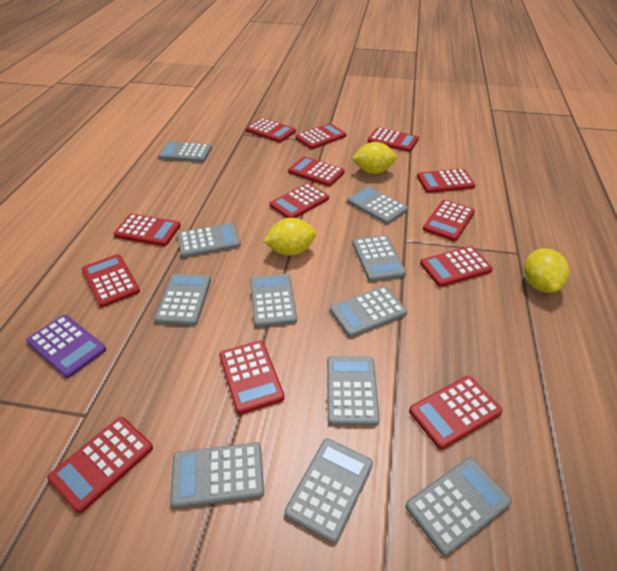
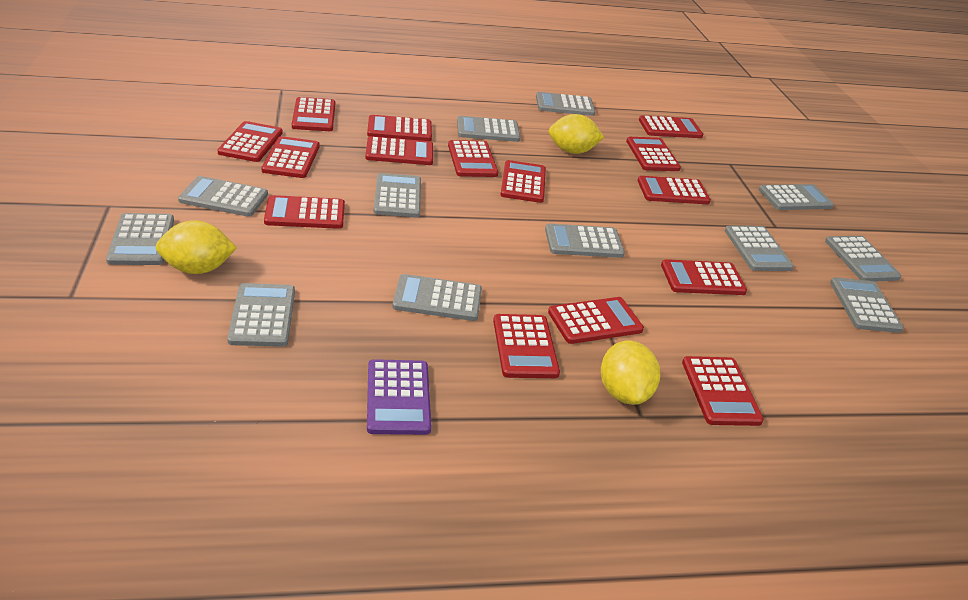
grey calculator: [154,273,211,326] [158,142,212,162] [170,442,264,509] [177,223,241,258] [250,274,297,327] [284,438,373,544] [327,356,380,426] [330,286,407,337] [347,186,408,224] [352,235,406,282] [405,457,512,556] = 11 -> [106,213,174,265] [178,176,268,217] [227,283,295,347] [373,173,421,217] [392,274,482,321] [457,116,520,142] [536,92,596,116] [545,224,625,258] [725,225,794,271] [759,184,834,210] [825,236,902,282] [830,277,904,333] = 12
red calculator: [47,417,153,514] [82,254,140,307] [113,214,181,246] [219,340,285,414] [246,118,296,142] [270,183,329,218] [288,156,345,186] [296,123,346,149] [368,127,419,152] [409,376,503,449] [417,169,476,193] [420,246,493,287] [423,200,475,241] = 13 -> [218,121,283,162] [261,136,320,178] [264,195,345,229] [292,97,335,131] [365,136,433,165] [367,115,432,141] [448,140,498,177] [493,314,560,378] [500,160,546,203] [548,297,644,344] [626,137,681,171] [637,176,711,204] [639,115,703,138] [661,259,747,295] [682,356,764,426] = 15

